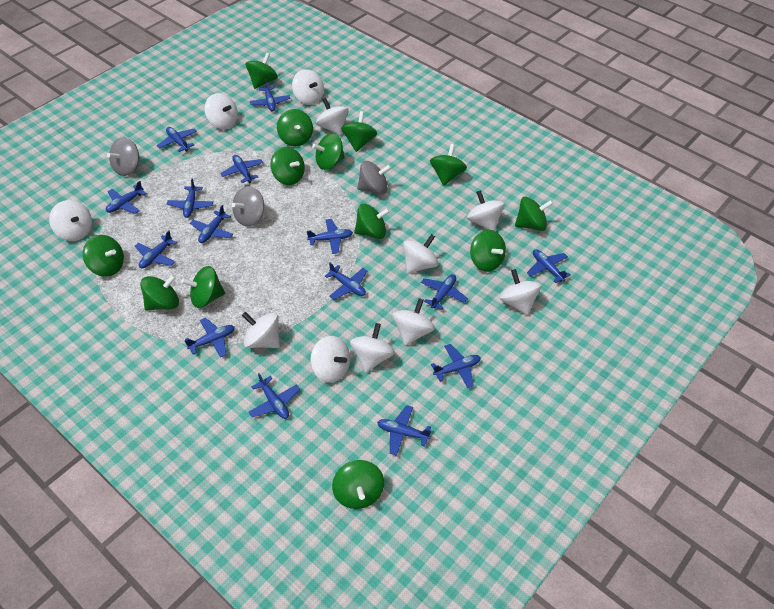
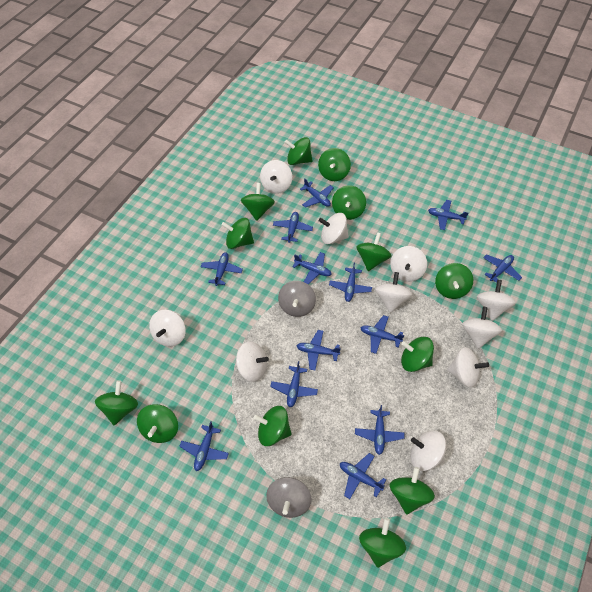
blue plane: [106,181,147,214] [135,230,177,268] [157,127,197,152] [167,178,213,218] [185,318,235,357] [190,205,233,243] [220,155,263,183] [249,373,300,419] [250,79,290,111] [307,219,353,254] [325,263,367,300] [377,405,431,456] [421,274,468,310] [431,344,481,388] [527,249,571,283] = 15 -> [179,421,229,471] [201,252,243,286] [270,361,318,407] [273,212,313,243] [292,252,332,284] [297,330,341,370] [300,179,334,208] [329,262,372,302] [340,453,386,499] [355,405,404,455] [361,315,404,354] [428,200,468,230] [483,254,522,283] = 13
grey spinning top: [107,137,140,176] [232,186,264,226] [357,161,391,195] = 3 -> [266,477,311,518] [278,281,316,317] = 2
white spinning top: [49,200,92,241] [204,93,238,129] [242,312,280,348] [292,69,324,105] [310,336,350,383] [316,98,349,136] [350,323,395,373] [392,298,435,346] [403,234,438,274] [467,190,505,231] [499,269,541,316] = 11 -> [149,310,186,347] [236,341,269,382] [260,160,292,194] [319,213,349,244] [375,272,413,313] [390,246,427,282] [410,430,446,471] [447,347,489,388] [462,307,502,349] [477,280,516,321] = 10

